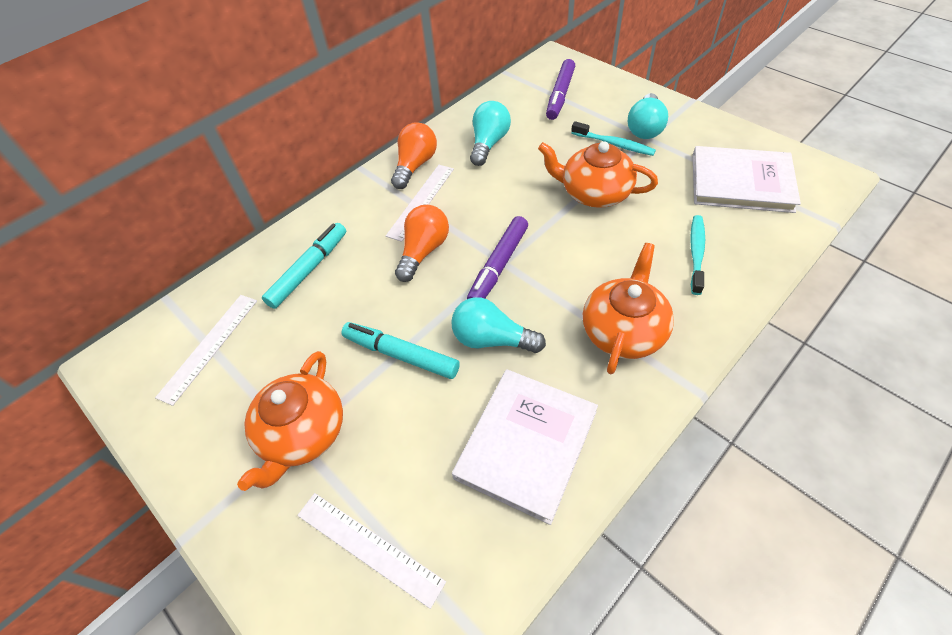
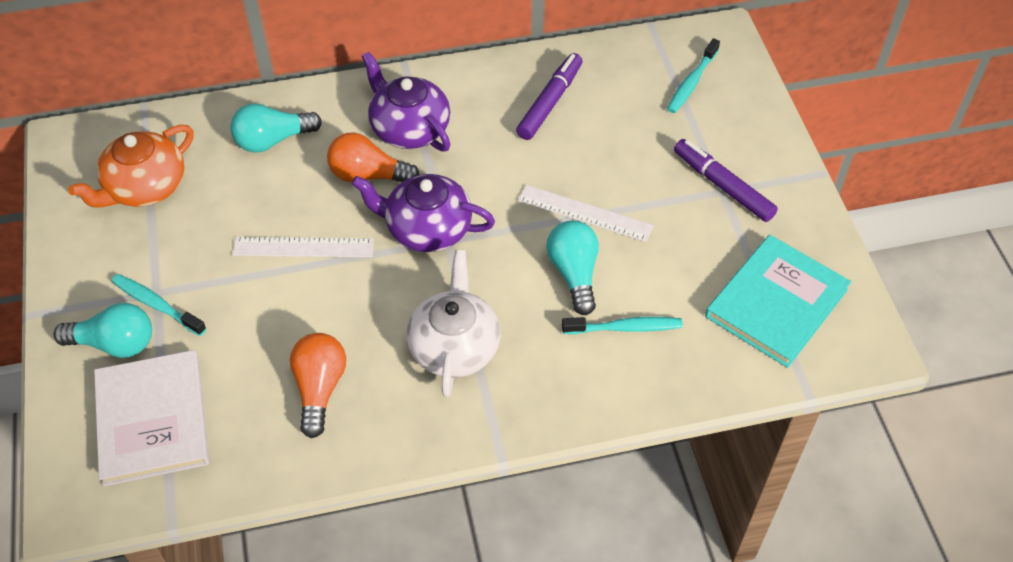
orange teapot: [237,351,343,491] [538,142,658,208] [583,243,674,374] = 3 -> [68,124,194,207] = 1
purple teapot: none = 0 -> [352,174,495,252] [362,52,451,151] = 2
turquoise book: none = 0 -> [705,235,851,368] = 1
turquoise marker: [262,223,346,309] [342,322,460,379] = 2 -> none = 0
turquoise toothbrush: [571,121,656,156] [690,215,705,295] = 2 -> [111,274,207,336] [562,317,683,334] [667,38,720,113] = 3
white book: [452,369,598,525] [693,146,801,213] = 2 -> [94,350,209,486] = 1
white ruler: [155,295,257,406] [297,493,446,609] [386,165,454,242] = 3 -> [232,237,374,257] [518,185,654,242] = 2
white teapot: none = 0 -> [407,250,501,397] = 1

